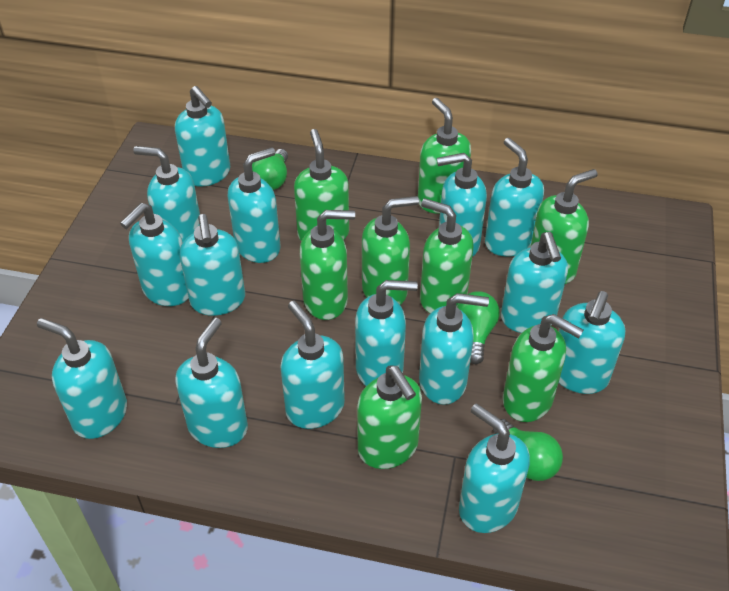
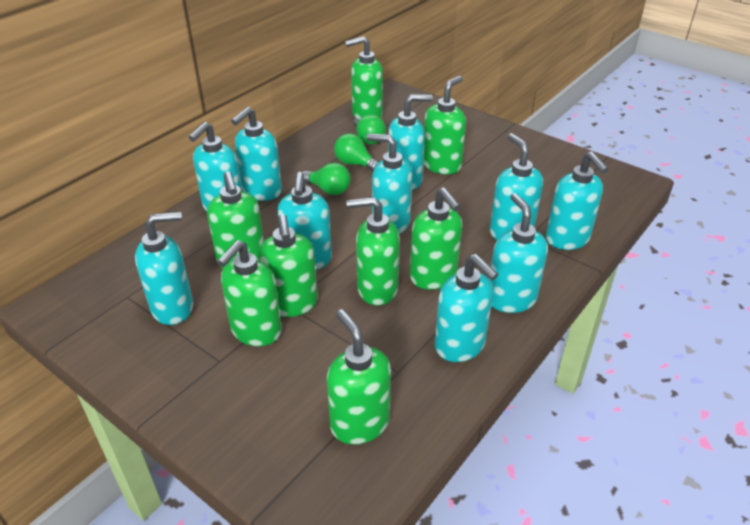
turquoise soap dispenser: [37,318,127,439] [120,203,189,306] [133,146,200,242] [175,86,230,186] [175,318,248,448] [179,214,245,316] [227,147,281,263] [280,301,345,429] [355,280,418,386] [419,293,489,405] [437,153,487,257] [459,403,530,533] [485,138,544,257] [501,232,568,333] [559,291,625,394] = 15 -> [135,212,193,325] [189,122,242,211] [231,107,282,201] [277,172,332,270] [366,133,412,234] [388,94,433,190] [435,254,498,362] [489,193,548,313] [490,133,543,240] [546,152,609,250] = 10

